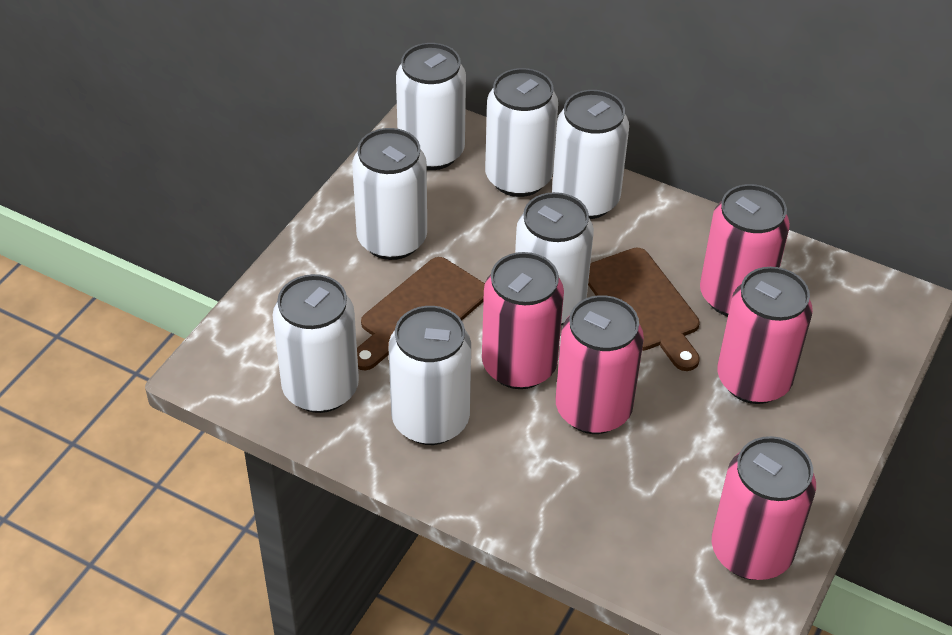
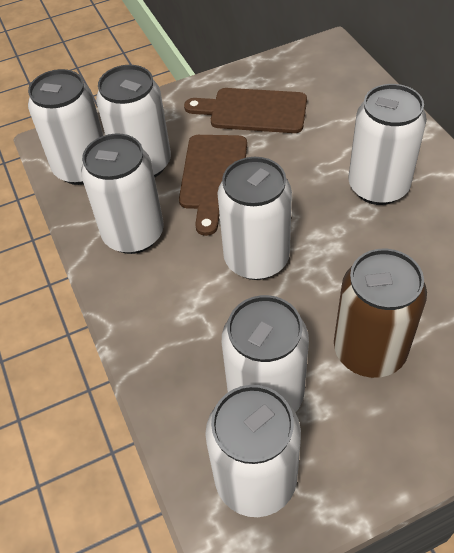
brown can: none = 0 -> [334,249,427,378] = 1
pink can: [482,252,564,389] [555,295,644,434] [700,184,790,317] [712,436,816,580] [717,267,813,404] = 5 -> none = 0

